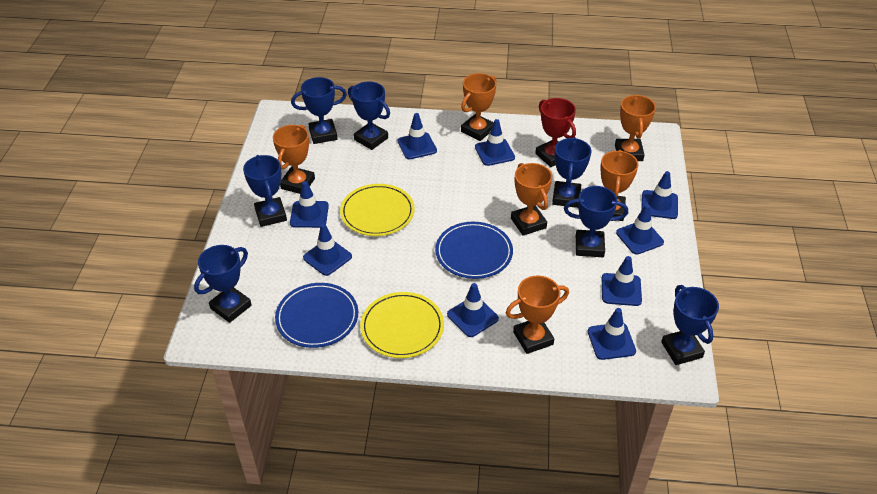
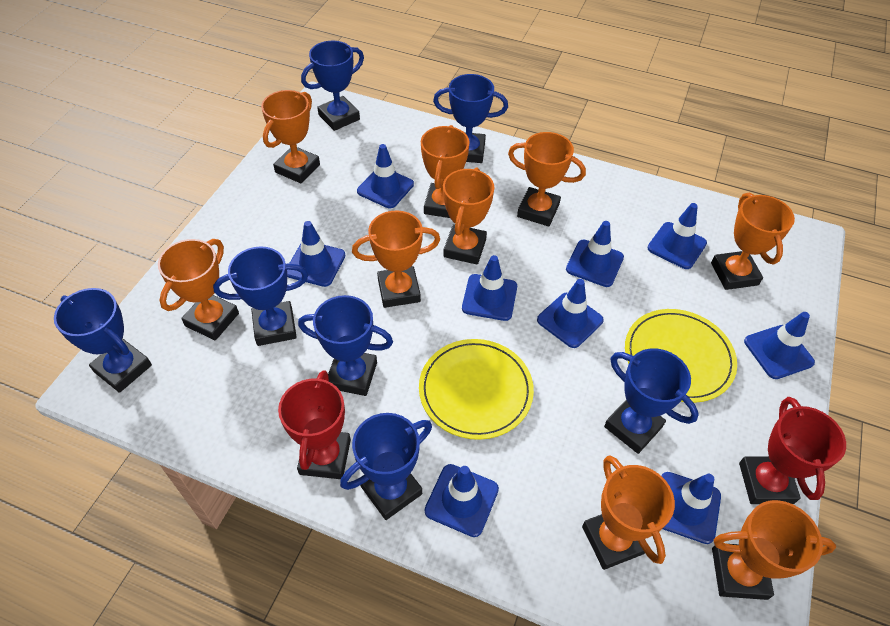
blue plate: [275,283,358,348] [435,222,513,279] = 2 -> none = 0
orange trophy: [273,125,315,194] [461,73,497,141] [506,275,569,354] [511,163,552,235] [600,150,639,221] [615,94,656,161] = 6 -> [158,239,239,341] [261,90,320,183] [352,211,440,308] [421,125,470,218] [443,167,495,265] [508,132,586,227] [582,455,675,570] [711,193,795,290] [712,500,836,600] = 9
red trophy: [535,98,576,167] = 1 -> [278,370,351,479] [739,397,846,504] = 2

